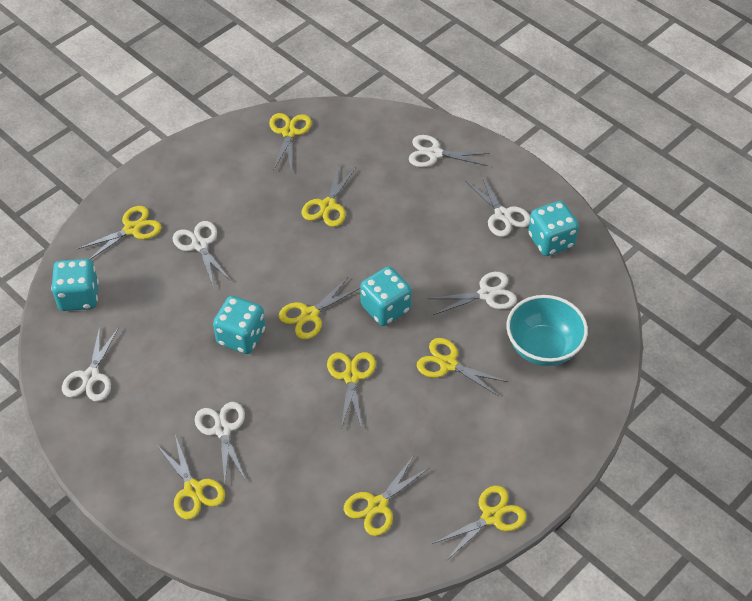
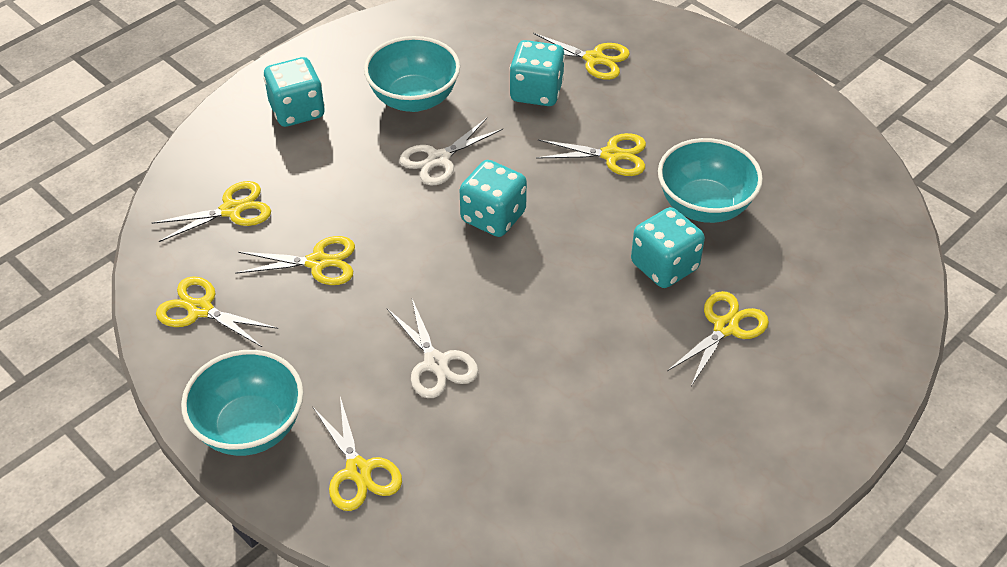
turquoise bowl: [506,295,588,366] = 1 -> [181,350,303,456] [364,36,460,112] [658,138,763,223] = 3
white scissors: [62,326,119,402] [173,221,232,285] [195,402,246,483] [409,135,490,167] [428,272,517,315] [466,174,530,237] = 6 -> [387,299,478,398] [400,118,503,185] = 2
yellow scissors: [77,206,161,260] [157,435,225,520] [269,113,312,171] [279,277,360,339] [302,165,356,227] [327,352,376,428] [343,457,429,536] [417,338,508,396] [432,486,527,561] = 9 -> [152,181,271,242] [156,276,278,347] [235,236,355,285] [313,397,402,511] [534,33,630,80] [536,133,646,176] [667,291,769,386] = 7

